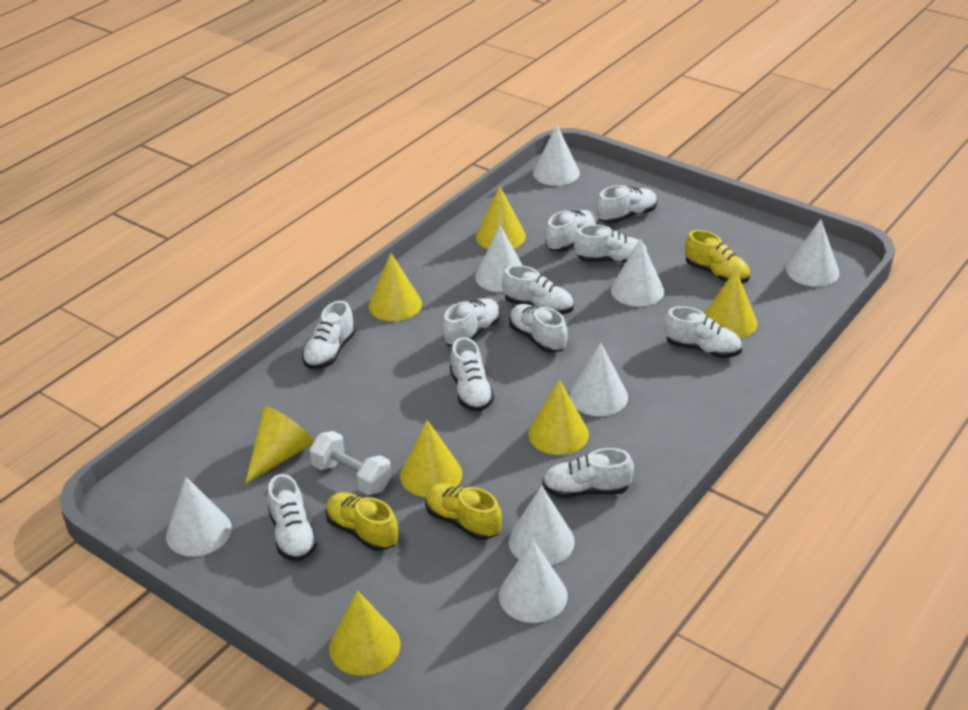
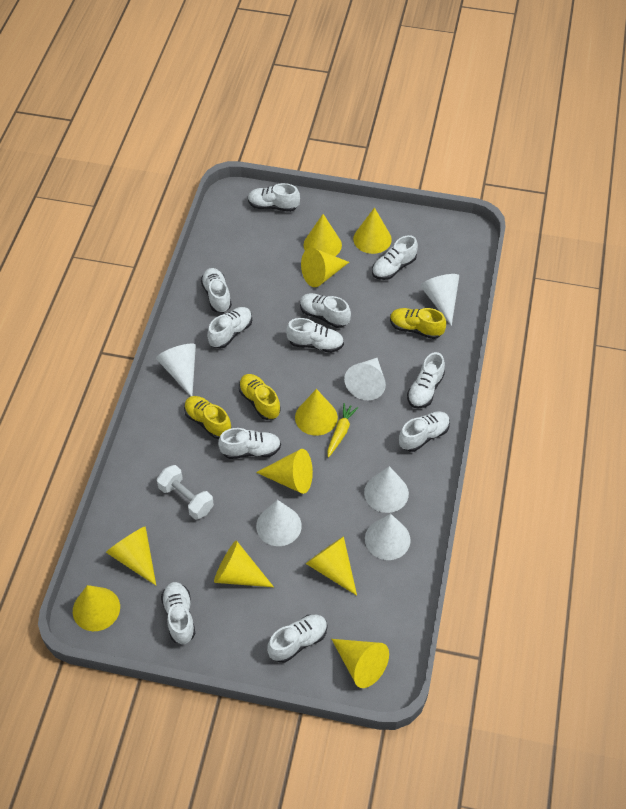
white cone: [166,477,232,556] [475,225,523,292] [499,540,568,623] [508,486,575,565] [533,124,580,186] [569,342,628,416] [611,238,664,307] [786,219,839,287] = 8 -> [156,344,196,396] [256,500,302,546] [344,358,386,400] [364,466,409,513] [365,514,410,560] [420,274,459,326] = 6
yellow carrot: none = 0 -> [328,403,358,458] = 1
yellow cone: [245,406,314,484] [329,590,401,676] [369,253,422,321] [400,420,462,497] [476,186,526,249] [528,379,589,455] [704,269,757,338] = 7 -> [73,585,120,631] [106,526,156,585] [214,540,274,587] [256,449,313,494] [295,389,338,436] [301,248,349,287] [304,214,342,256] [306,536,357,596] [332,639,389,688] [353,207,392,254] = 10

